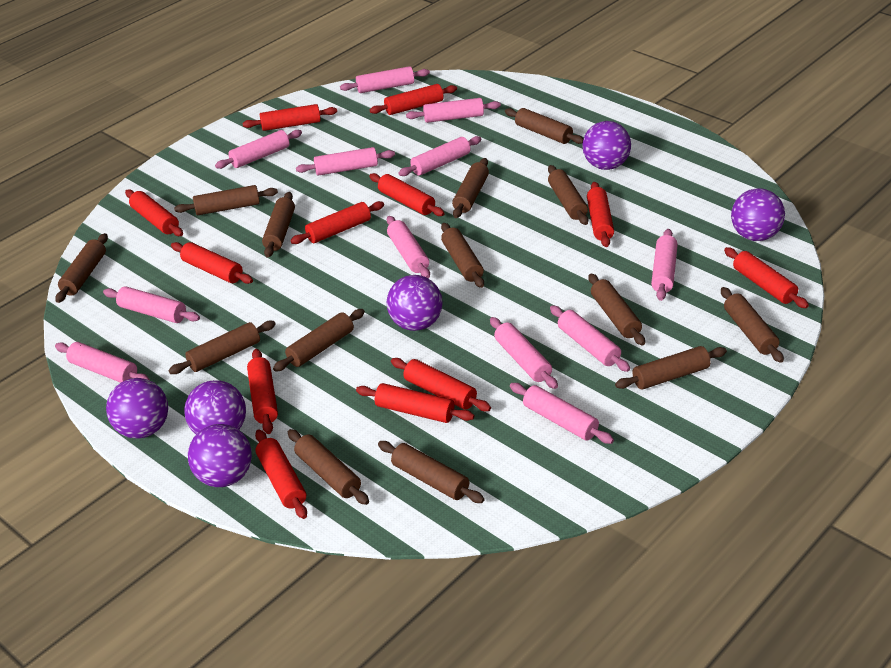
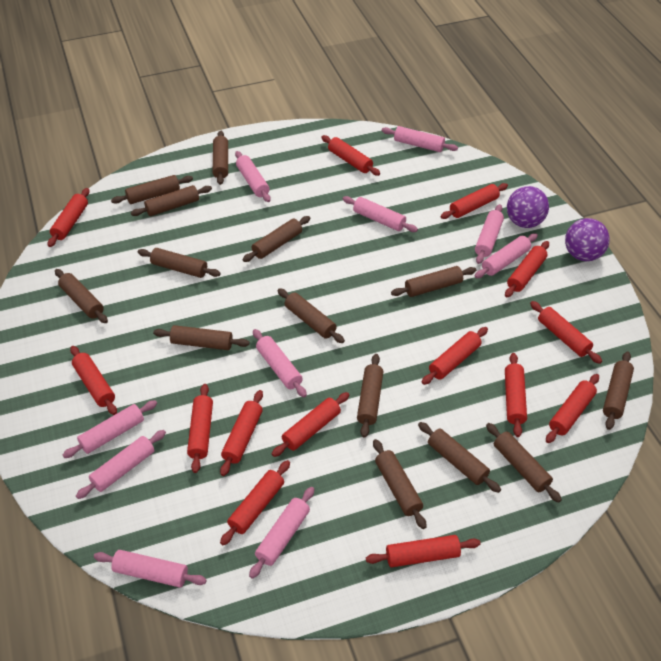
pink rolling pin: [55,342,150,383] [103,286,200,323] [215,130,302,169] [296,147,395,176] [340,66,430,93] [387,216,430,278] [399,136,482,176] [406,98,501,123] [490,317,558,389] [510,383,614,444] [550,305,630,372] [651,229,678,301] = 12 -> [63,400,157,458] [76,430,166,499] [94,550,207,588] [235,151,271,202] [249,487,314,579] [253,329,307,397] [343,196,418,232] [382,126,458,152] [475,204,504,264] [475,233,538,278] = 10
purple ball: [106,378,168,439] [184,380,246,434] [188,424,252,487] [387,275,442,331] [582,121,631,170] [731,188,785,241] = 6 -> [507,186,549,228] [565,218,610,261] = 2
red rolling pin: [125,189,183,236] [171,242,253,284] [242,104,337,131] [247,349,278,434] [255,429,307,519] [290,201,384,244] [356,383,474,423] [369,173,445,216] [370,84,457,115] [391,358,491,411] [587,182,614,247] [724,247,809,308] = 12 -> [48,188,90,247] [70,346,117,415] [187,384,213,473] [220,390,263,476] [220,460,290,545] [272,392,349,457] [322,135,380,176] [366,535,481,568] [422,327,488,385] [440,183,508,219] [505,241,549,297] [505,353,527,437] [530,301,602,364] [546,374,599,443] = 14

